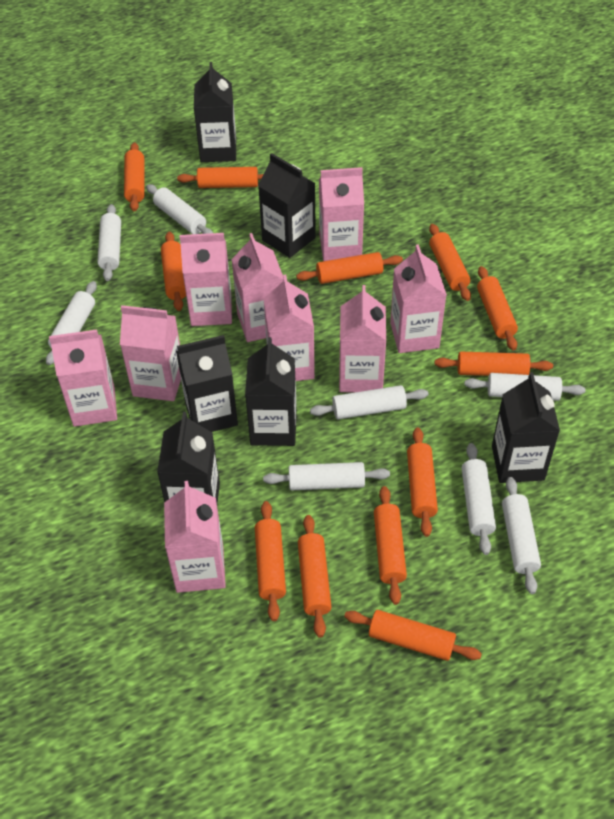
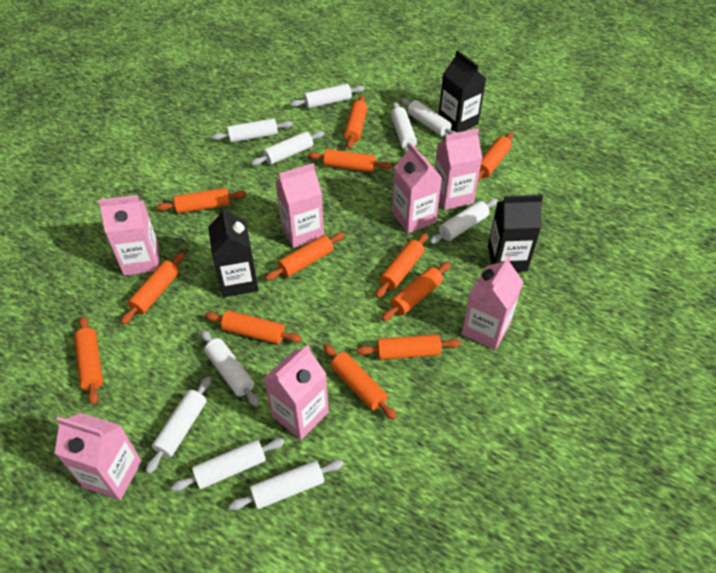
black carton: [157,412,220,504] [176,335,238,432] [194,62,236,162] [245,337,297,446] [258,153,316,258] [492,372,560,483] = 6 -> [208,206,259,297] [439,50,486,133] [488,195,543,271] = 3
pink carton: [49,329,117,427] [120,305,181,401] [164,481,226,593] [180,233,232,326] [231,233,284,342] [264,275,315,381] [319,167,364,261] [339,285,386,392] [390,244,447,353] = 9 -> [55,413,142,500] [98,195,159,276] [264,344,329,440] [275,163,324,248] [392,143,442,233] [435,128,482,210] [461,256,523,350] = 7
white rolling pin: [46,281,97,365] [97,204,121,281] [146,184,213,234] [263,462,390,490] [310,385,429,419] [461,443,496,555] [464,373,586,401] [502,477,541,594] = 8 -> [146,376,211,474] [171,438,285,491] [201,330,259,407] [212,118,293,143] [229,460,344,510] [251,131,324,166] [290,84,365,109] [391,102,417,150] [400,98,457,136] [430,199,498,244] = 10

